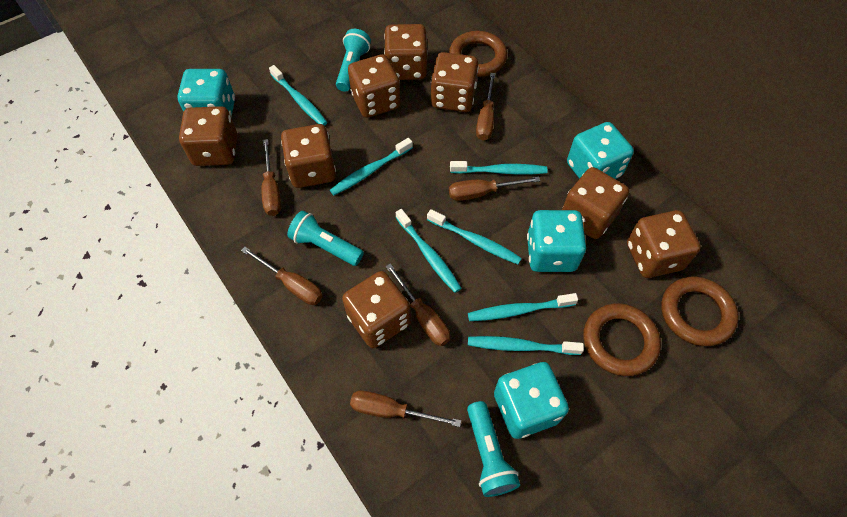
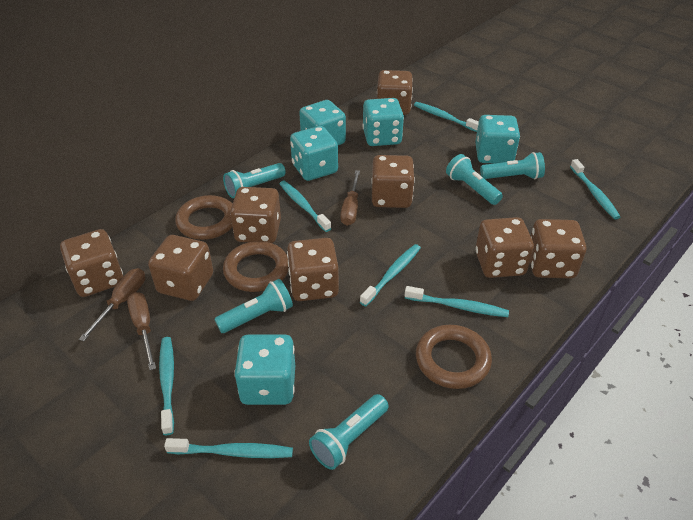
brown screwdriver: [241,247,323,305] [261,139,281,216] [350,391,461,427] [385,263,450,346] [449,176,540,201] [476,73,495,140] = 6 -> [79,268,145,341] [127,292,156,370] [340,170,360,226] = 3
turquoise dice: [177,69,235,117] [494,362,569,439] [527,210,586,272] [567,122,634,179] = 4 -> [234,335,295,405] [290,126,338,181] [299,100,346,145] [363,98,404,146] [475,115,520,163] = 5
turquoise flashlight: [287,211,364,266] [336,29,371,92] [467,401,520,497] = 3 -> [215,279,293,333] [223,163,286,198] [309,394,388,470] [446,154,503,205] [480,152,545,179] = 5

